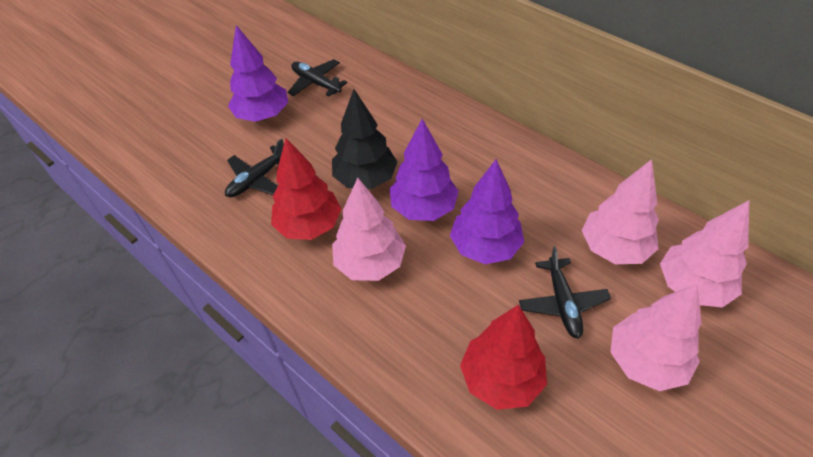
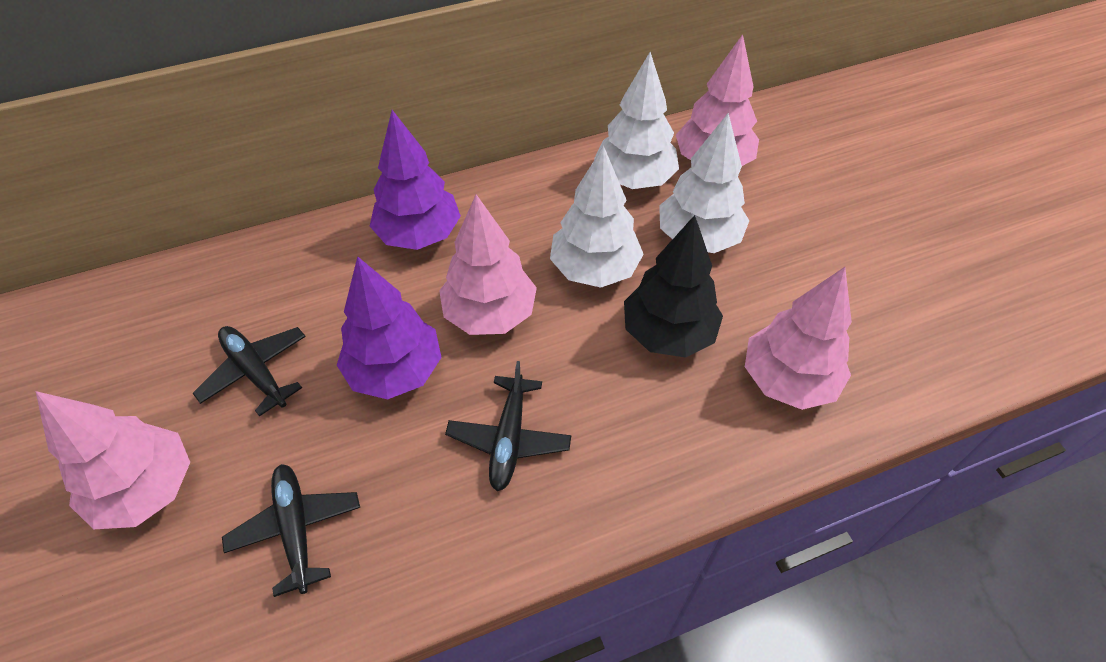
purple tree: [228,25,288,122] [390,119,459,221] [450,159,524,264] = 3 -> [337,256,442,399] [370,110,461,250] = 2
red tree: [271,138,341,240] [460,305,547,410] = 2 -> none = 0
white tree: none = 0 -> [550,146,644,288] [594,52,679,189] [659,113,749,253] = 3

